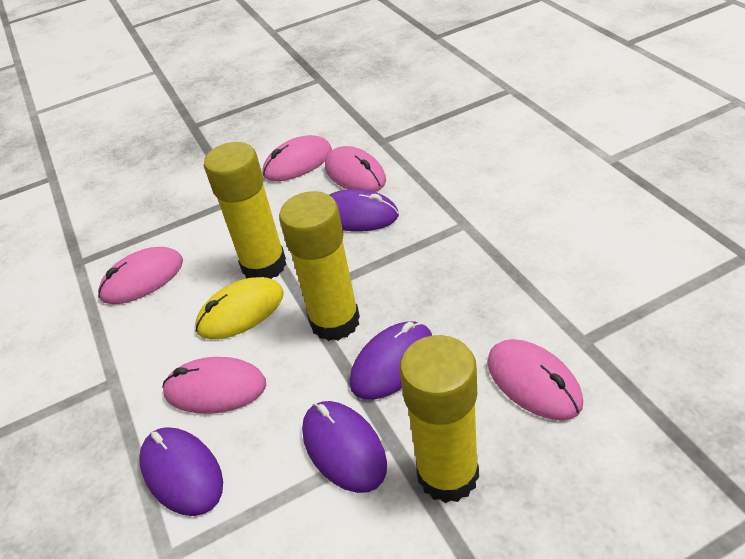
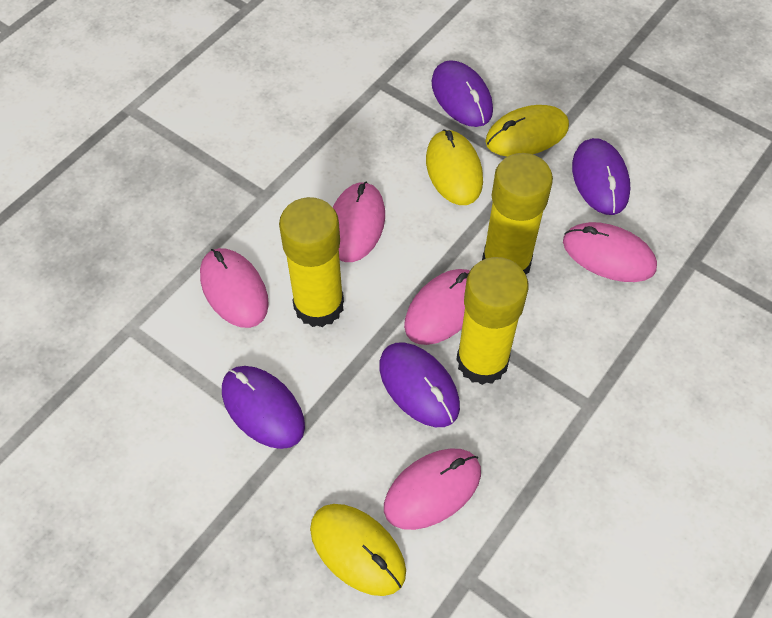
yellow mouse: [195,277,284,339] = 1 -> [310,504,406,596] [426,129,483,205] [485,105,569,157] = 3

